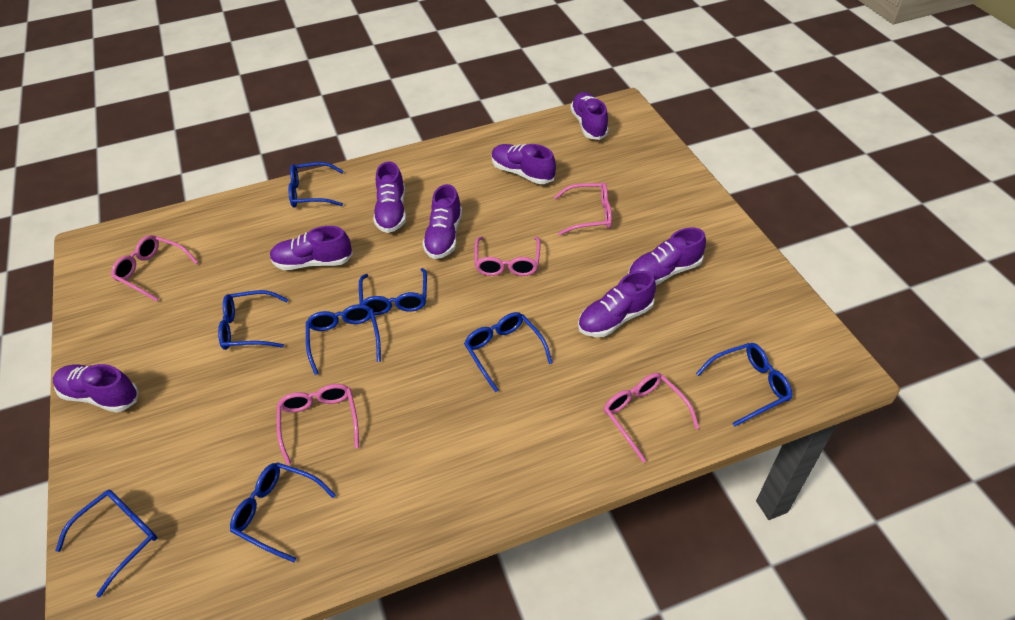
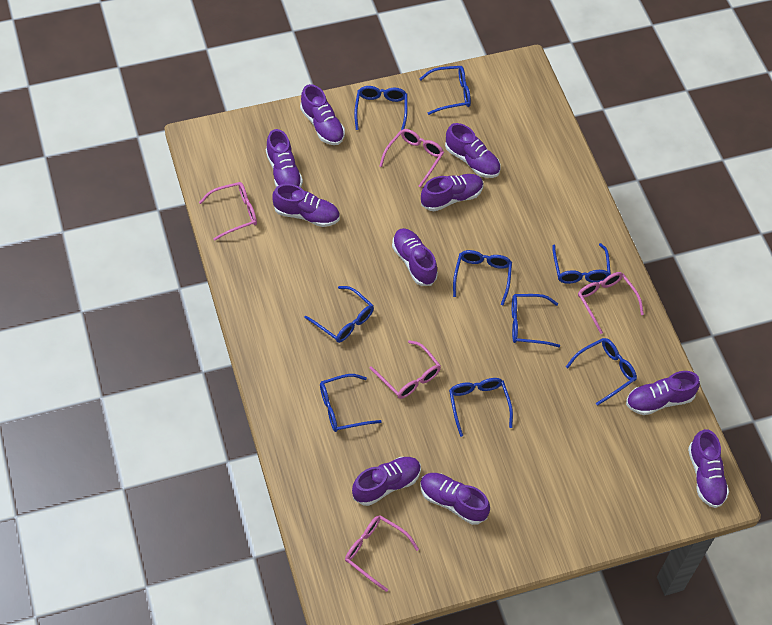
blue glasses: [55,490,157,598] [218,290,288,350] [230,462,336,562] [288,162,344,207] [306,304,381,375] [359,268,427,315] [464,312,553,392] [696,343,792,427] = 8 -> [304,286,374,343] [320,374,382,432] [354,86,408,130] [419,66,471,115] [449,378,513,437] [453,250,512,306] [512,294,560,347] [552,243,611,284] [566,338,637,406] = 9
purple shoe: [53,364,139,413] [270,226,353,270] [373,161,406,233] [422,184,462,259] [492,144,556,184] [570,92,609,140] [578,271,656,337] [628,227,706,285] = 8 -> [266,129,303,188] [272,184,340,227] [300,84,345,145] [352,457,421,506] [392,228,438,286] [420,473,490,525] [421,174,483,211] [445,123,500,178] [626,371,700,415] [688,429,729,508] = 10

